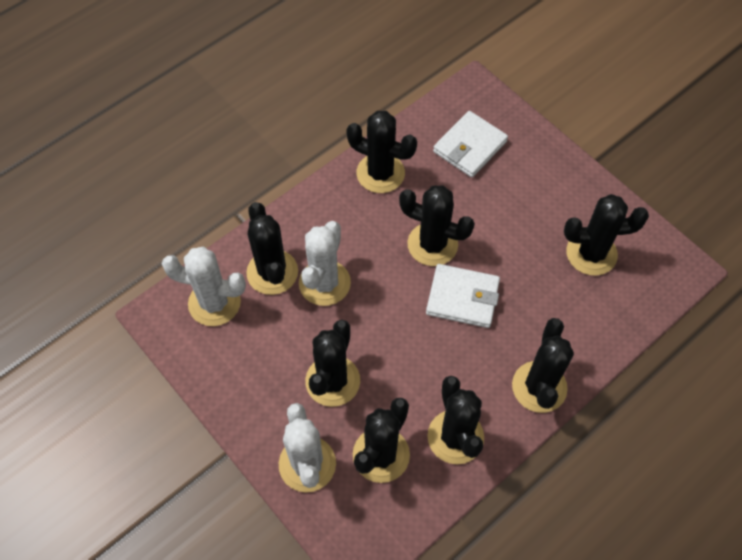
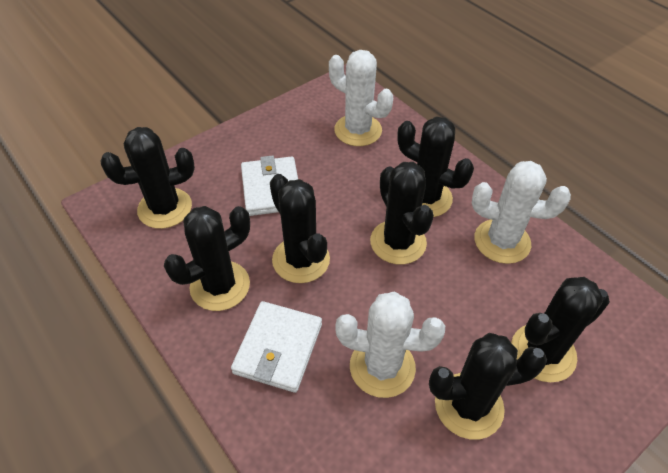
black cactus: [246,202,298,295] [305,320,360,407] [346,111,417,193] [353,398,410,483] [399,185,475,266] [427,376,484,464] [512,318,574,413] [564,194,649,276] = 8 -> [100,127,195,229] [164,206,250,311] [270,174,330,283] [370,162,434,264] [397,116,474,217] [429,333,547,440] [511,277,610,382] = 7

